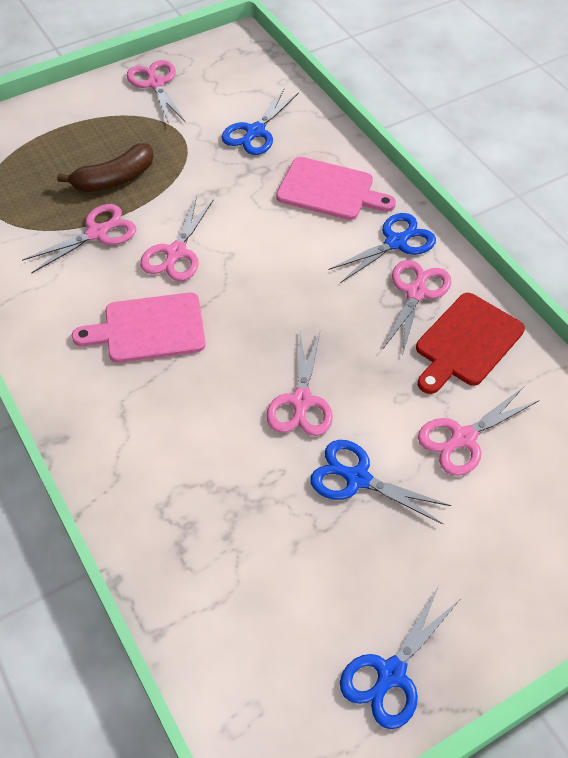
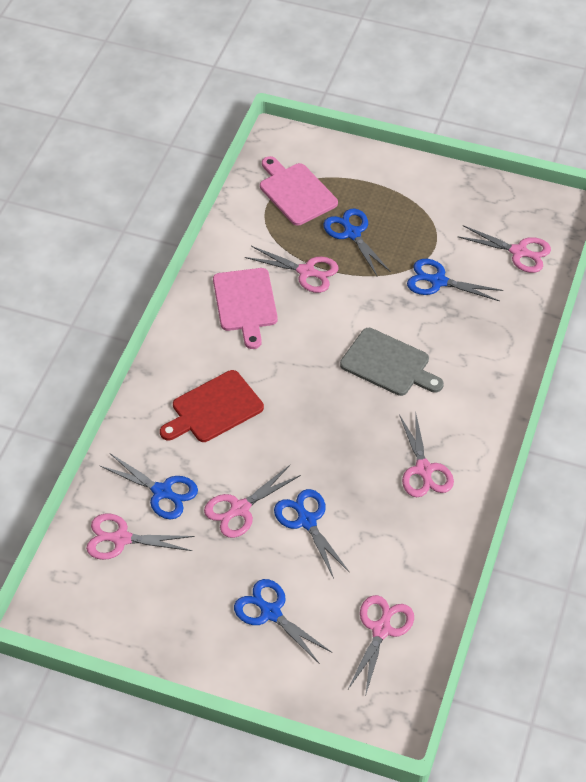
blue scissors: [222,89,299,155] [310,440,452,524] [328,213,436,283] [340,586,459,729] = 4 -> [99,453,198,519] [234,579,332,664] [274,489,350,578] [323,208,391,276] [407,259,503,301] = 5
brown banana: [57,143,154,192] = 1 -> none = 0
grey cutting board: none = 0 -> [340,328,444,396] = 1

